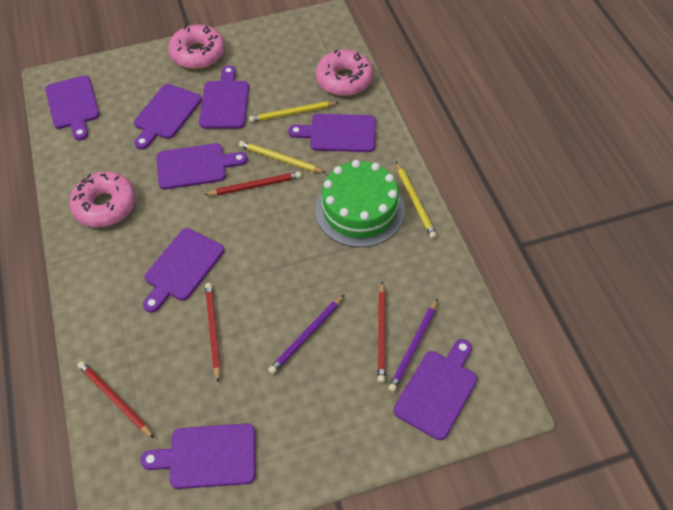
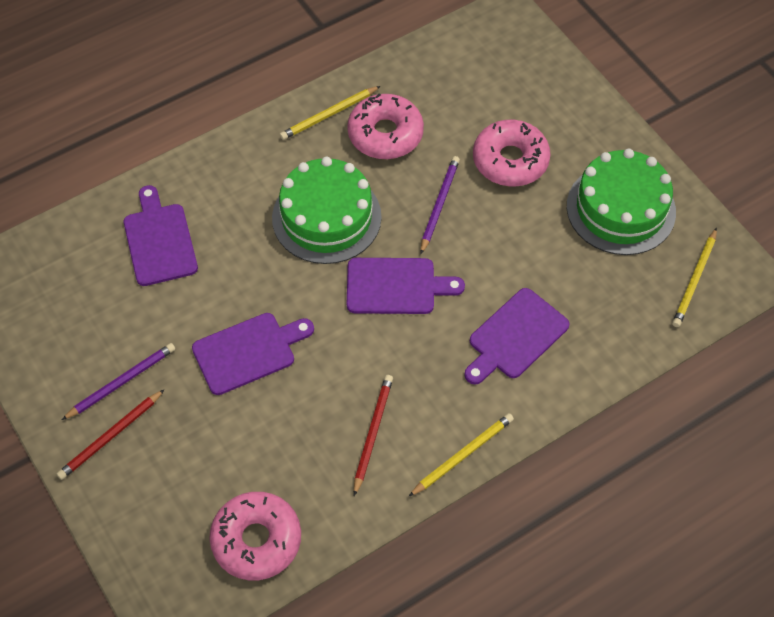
green cake: [315,160,405,248] = 1 -> [272,157,382,264] [567,149,676,255] = 2
purple cutting board: [45,75,100,140] [134,84,202,150] [140,423,256,489] [143,228,224,313] [157,143,248,190] [199,66,249,129] [288,114,376,152] [393,339,477,440] = 8 -> [124,185,198,286] [192,313,314,395] [347,258,465,314] [464,288,569,385] = 4
red pencil: [78,361,154,438] [204,172,301,196] [205,283,221,383] [378,282,386,383] = 4 -> [57,389,165,480] [354,375,393,496] = 2

